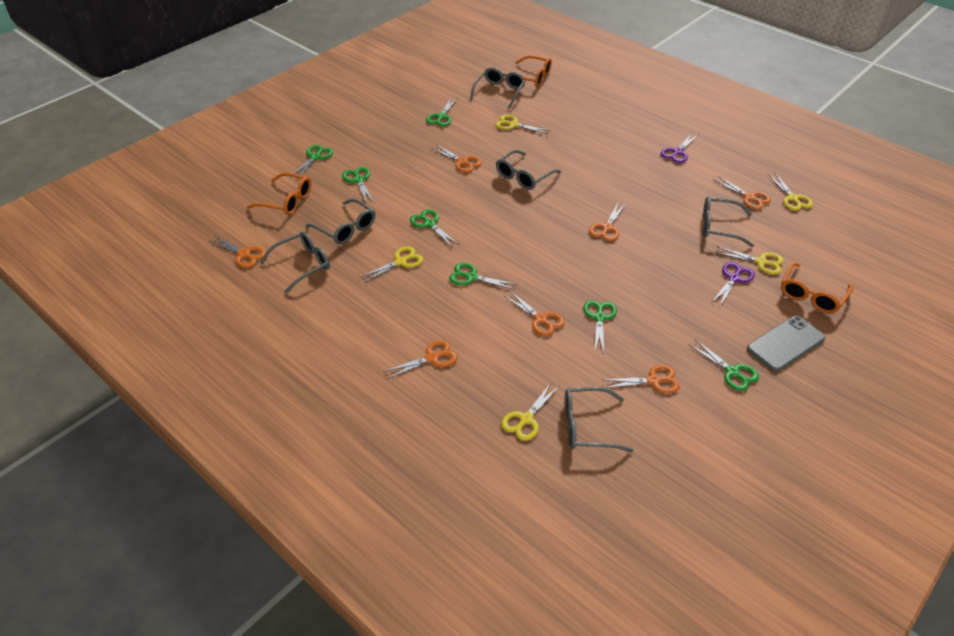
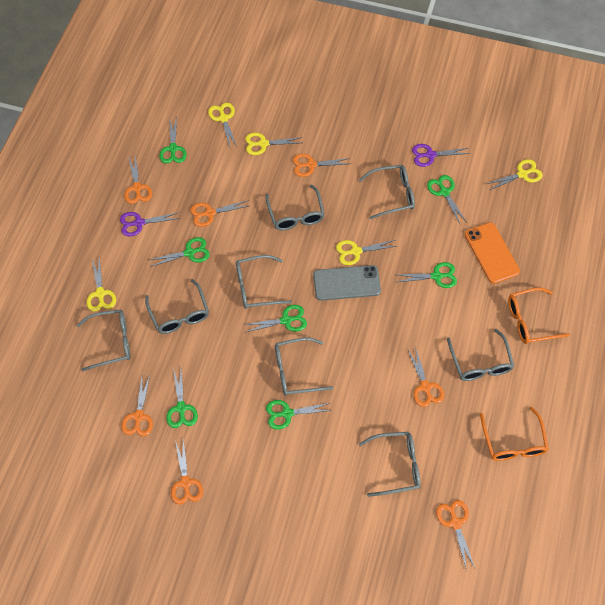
grey glasses: [260,231,330,293] [306,199,375,244] [470,67,525,109] [496,150,561,190] [565,387,634,452] [703,196,754,247] = 6 -> [77,309,130,371] [145,279,209,334] [236,255,292,309] [266,185,325,230] [275,337,333,396] [359,165,415,219] [359,432,420,497] [447,329,514,381] = 8
orange glasses: [247,172,311,215] [502,56,552,87] [781,262,853,314] = 3 -> [480,407,549,461] [508,288,570,344] = 2
orange phone: none = 0 -> [465,222,520,284] = 1

